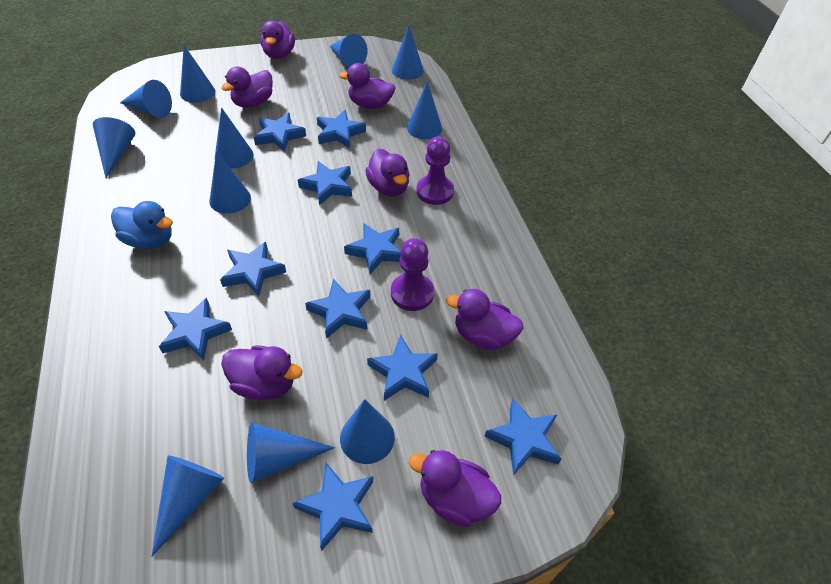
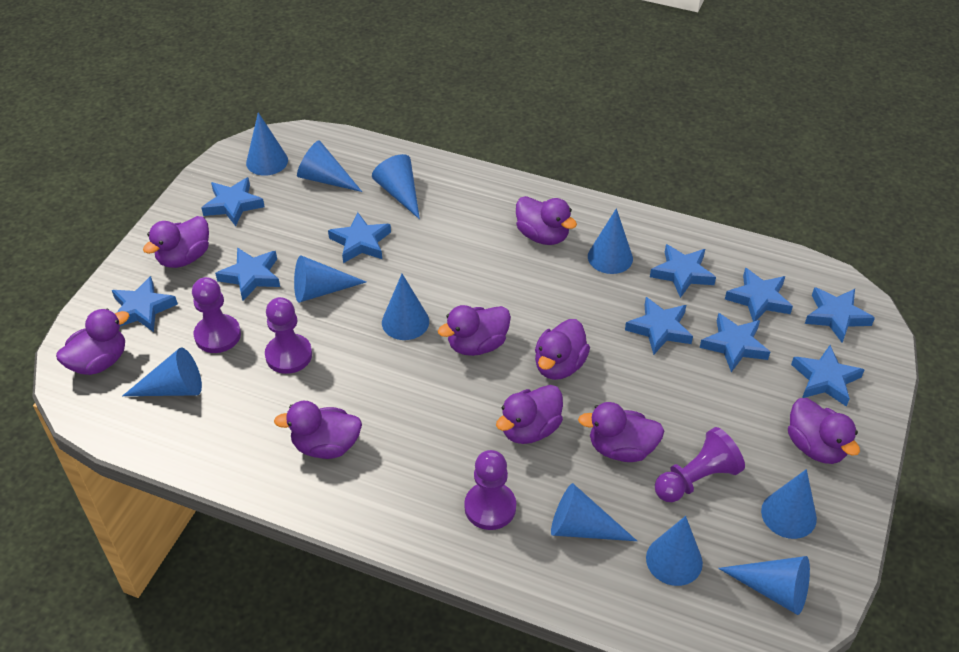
blue duck: [111,201,173,249] = 1 -> none = 0
purple duck: [221,67,273,108] [221,346,303,400] [261,21,295,59] [339,63,395,109] [365,149,410,197] [409,450,501,527] [446,289,523,350] = 7 -> [56,309,129,375] [143,216,209,268] [274,401,362,459] [438,305,511,356] [496,385,563,444] [516,196,577,245] [535,319,590,380] [578,402,664,462] [788,398,860,464] = 9
purple pawn: [391,238,434,311] [416,137,454,205] = 2 -> [192,277,241,353] [265,297,312,374] [464,450,516,530] [655,427,745,502] = 4

